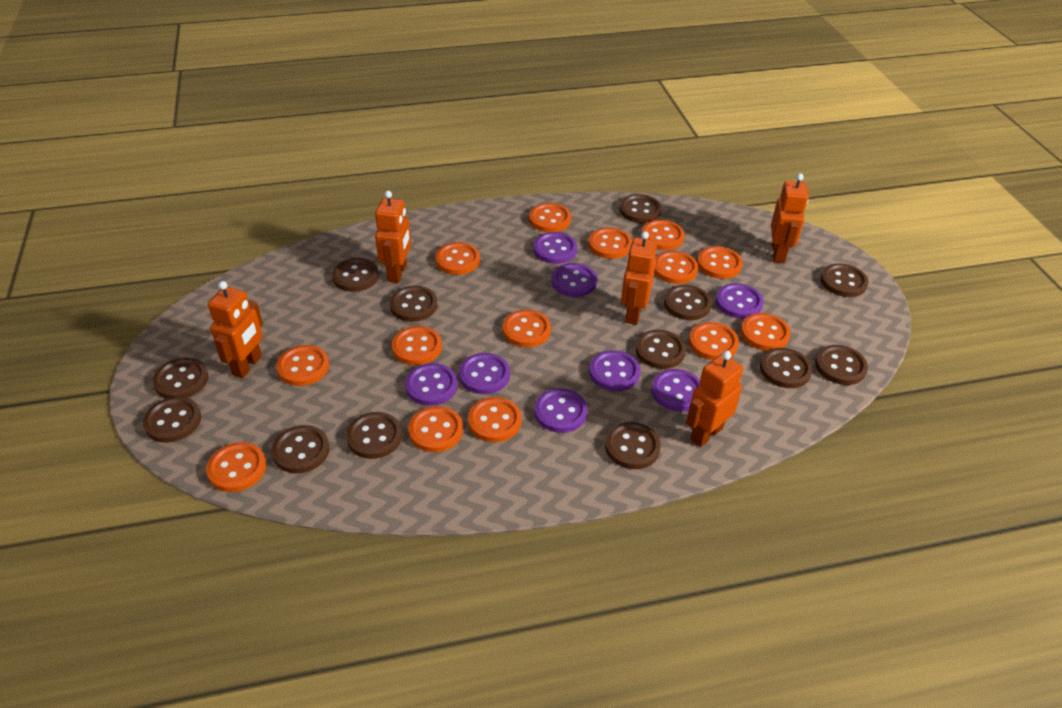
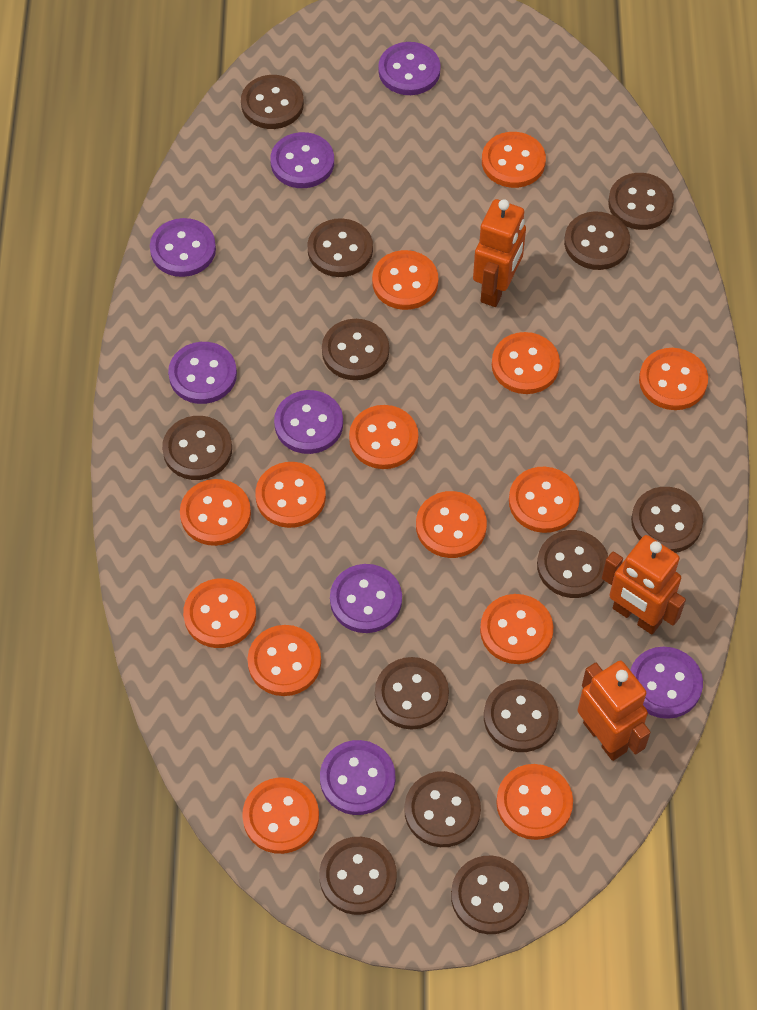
orange robot: [208,281,263,378] [375,191,411,283] [621,231,657,325] [686,351,743,447] [771,173,809,263] = 5 -> [473,199,526,307] [577,661,651,761] [602,535,686,634] = 3

